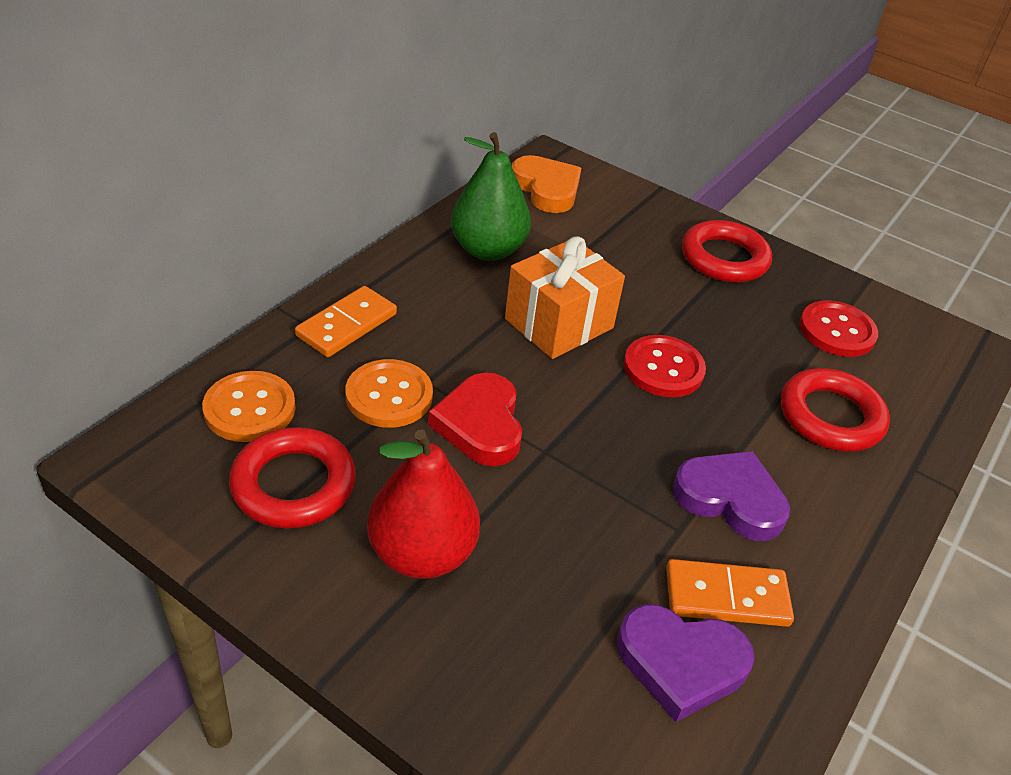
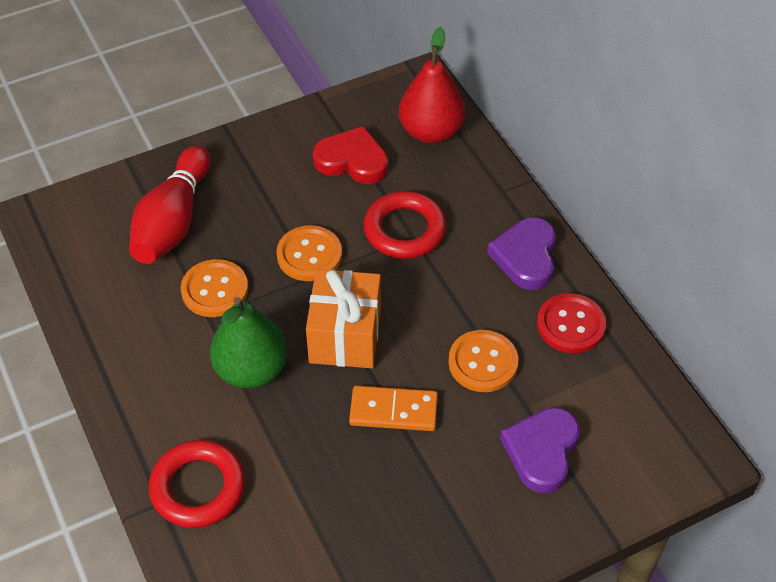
orange button: [202,371,296,442] [345,359,433,428] = 2 -> [181,259,248,317] [276,225,342,281] [448,330,518,392] = 3
orange domino: [295,286,397,357] [666,559,794,627] = 2 -> [349,386,438,431] = 1
orange heart: [512,155,581,213] = 1 -> none = 0
red bowling pin: none = 0 -> [129,145,210,264] = 1
red button: [624,335,706,397] [799,300,878,357] = 2 -> [537,293,606,353] = 1
red ring: [229,427,356,528] [682,220,772,282] [781,368,890,452] = 3 -> [149,440,245,528] [363,191,446,259] = 2

